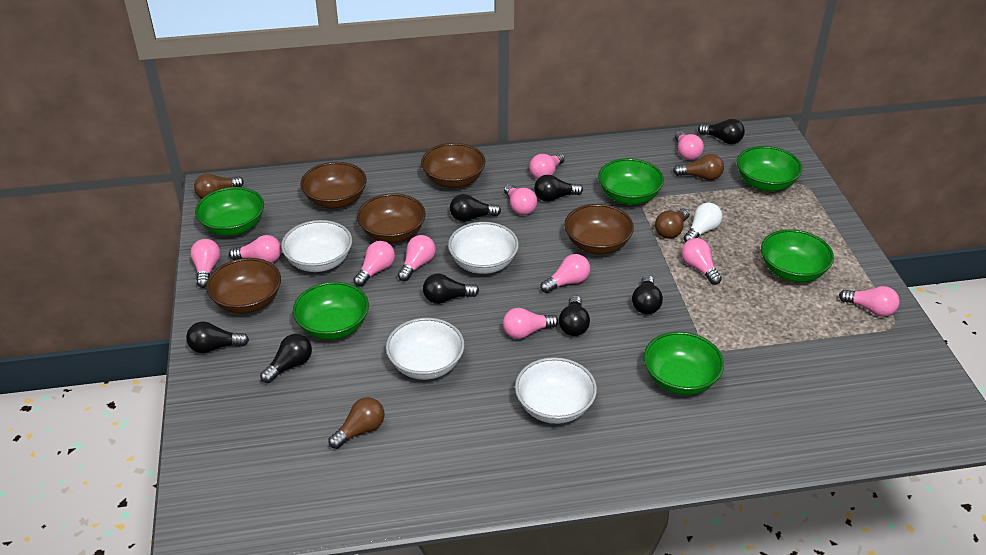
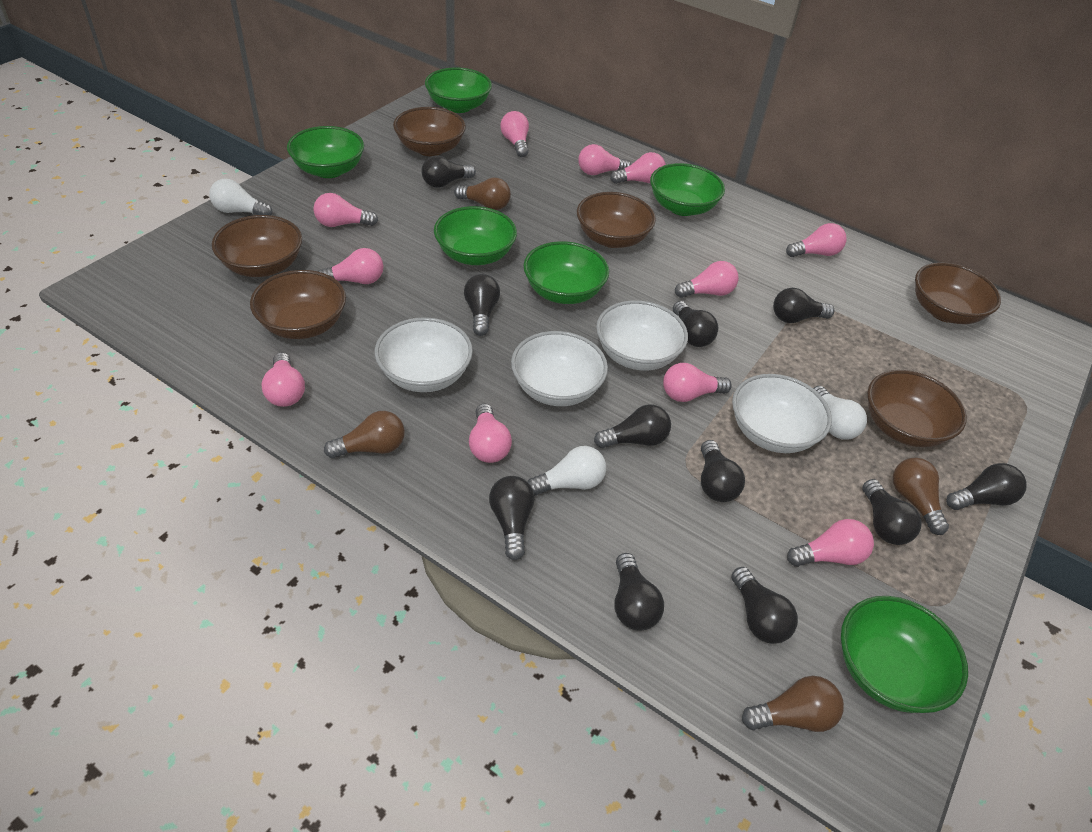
black light bulb: [186,322,249,353] [260,334,312,383] [423,274,479,304] [450,194,501,222] [534,175,583,202] [559,295,590,336] [632,275,663,314] [698,119,745,144] = 8 -> [421,155,476,188] [464,274,500,336] [489,476,535,560] [594,404,671,448] [615,553,664,631] [673,301,718,347] [701,440,745,502] [731,567,798,644] [773,288,834,323] [862,479,922,545] [946,463,1027,510] = 11
brown bowl: [206,258,281,314] [300,162,367,209] [357,193,426,243] [421,143,485,188] [564,204,634,254] = 5 -> [212,215,302,277] [250,270,346,339] [393,107,466,156] [577,192,656,248] [867,370,967,447] [915,262,1001,324] = 6
white light bulb: [684,203,723,242] = 1 -> [209,179,272,215] [528,446,606,495] [813,386,867,440] = 3

